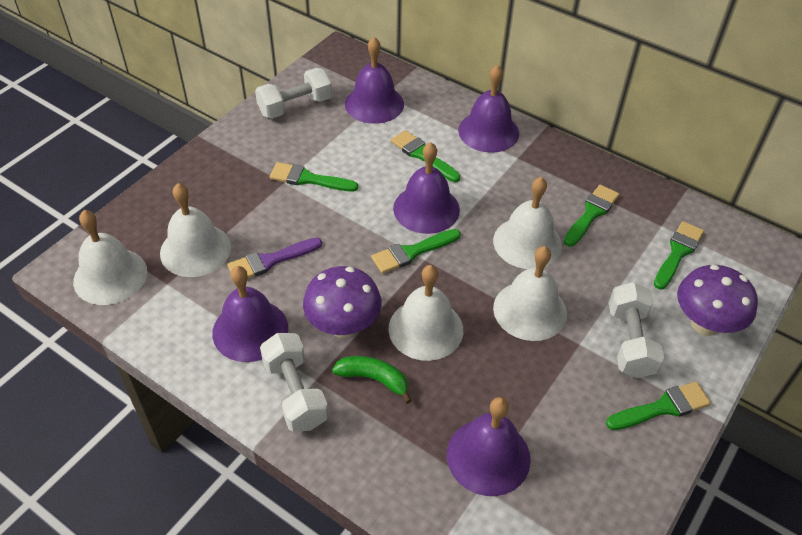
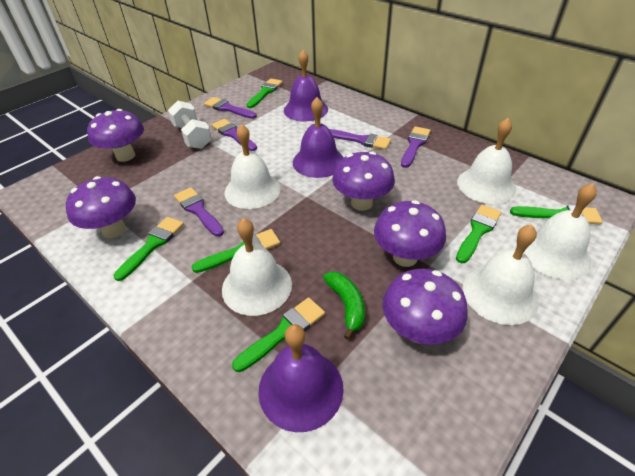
purple bell: [212,266,288,362] [345,37,404,124] [393,142,460,234] [447,397,531,496] [458,65,519,153] = 5 -> [258,324,344,432] [284,50,328,122] [293,97,344,178] = 3
purple brush: [227,238,322,279] = 1 -> [174,187,224,237] [204,97,257,119] [211,119,257,151] [329,129,391,150] [401,126,431,168] = 5
purple mushroom: [303,266,382,338] [677,265,758,336] = 2 -> [66,176,136,238] [87,109,144,162] [332,152,395,211] [374,200,446,267] [382,268,468,345] = 5
white dumbbell: [255,68,332,119] [260,333,329,432] [609,282,664,378] = 3 -> [168,101,212,149] = 1

